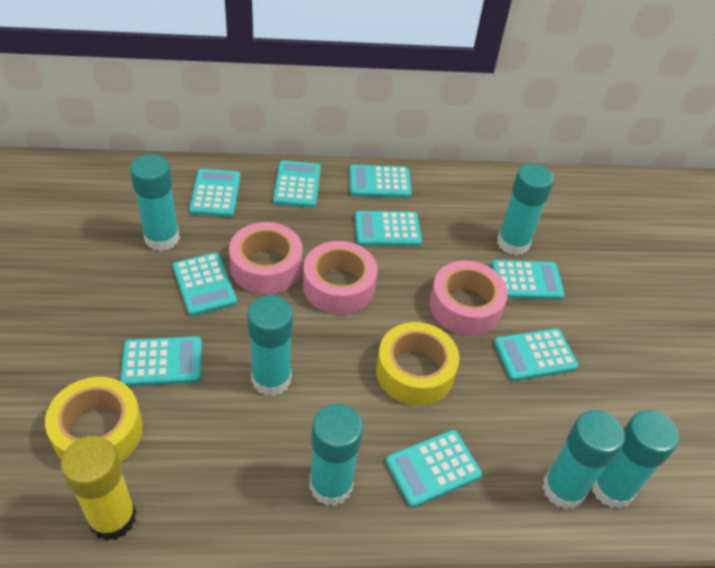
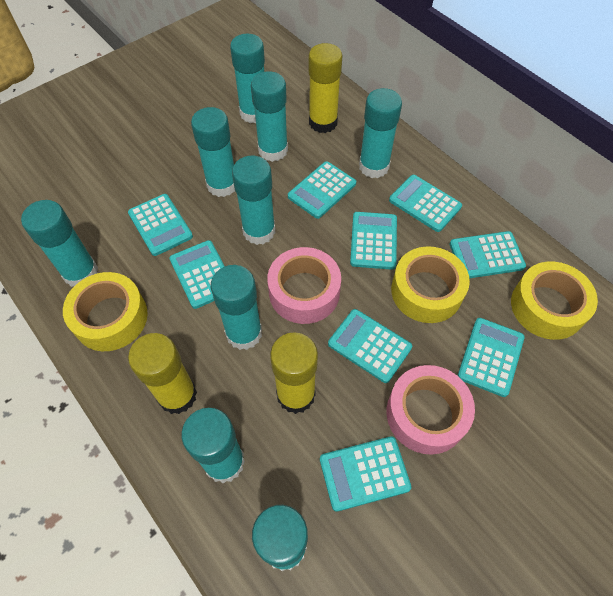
pink tape: [229,222,303,294] [303,241,377,315] [430,261,508,336] = 3 -> [267,247,341,324] [387,365,475,455] = 2
turquoise glue stick: [130,154,180,251] [247,295,293,396] [310,404,363,506] [497,163,554,256] [543,410,625,509] [592,410,679,509] = 6 -> [21,200,98,287] [181,407,245,483] [191,107,235,197] [211,265,262,350] [230,34,265,123] [232,156,275,245] [251,71,288,162] [252,505,308,571] [359,88,402,178] = 9
yellow glue stick: [61,436,136,541] = 1 -> [128,333,197,414] [270,332,318,414] [308,43,342,133] = 3
yellow tape: [45,377,143,462] [376,322,459,406] = 2 -> [63,272,148,351] [391,246,470,323] [511,261,598,340] = 3

